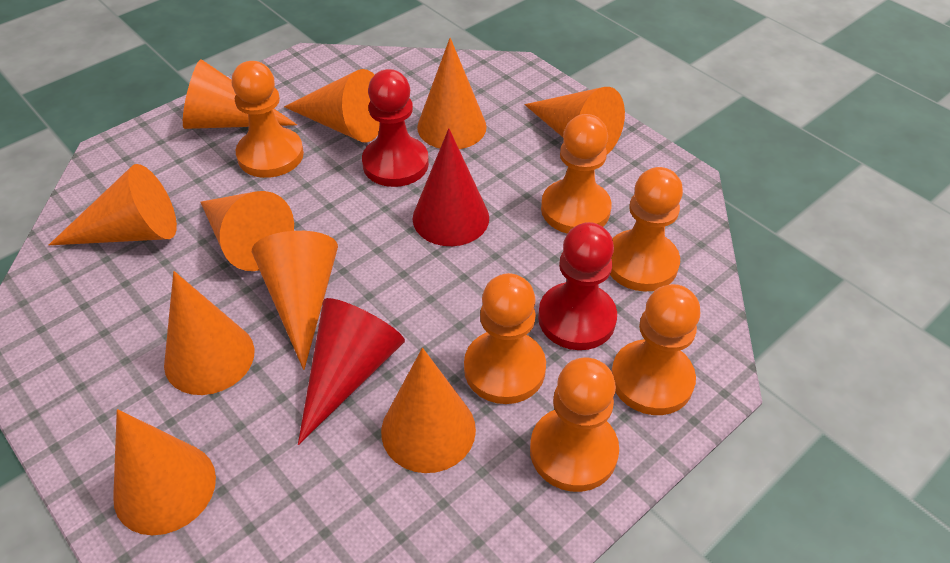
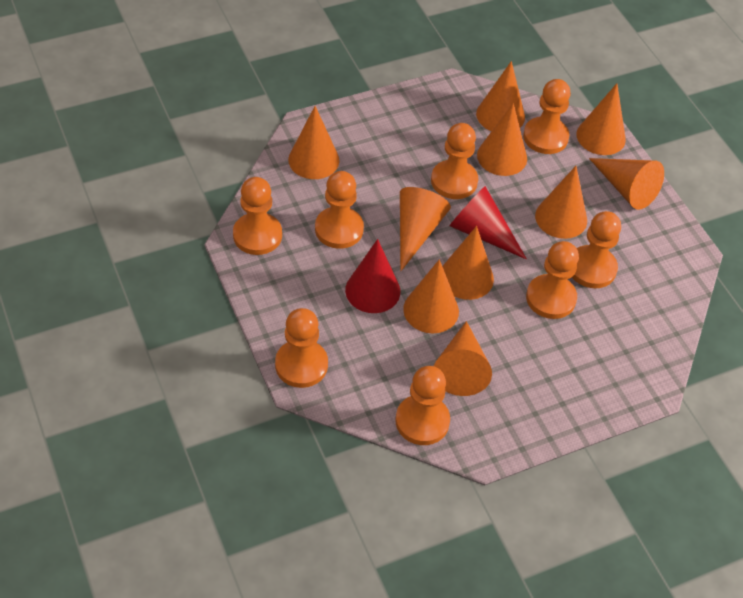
orange pawn: [232,61,304,178] [464,273,546,404] [530,358,619,492] [541,114,612,234] [610,167,683,292] [611,284,700,415] = 6 -> [233,177,282,255] [275,308,328,388] [315,171,364,249] [396,366,450,445] [431,123,478,199] [523,79,571,154] [526,241,579,319] [572,211,621,288] = 8
red pawn: [362,69,429,187] [538,222,617,350] = 2 -> none = 0

